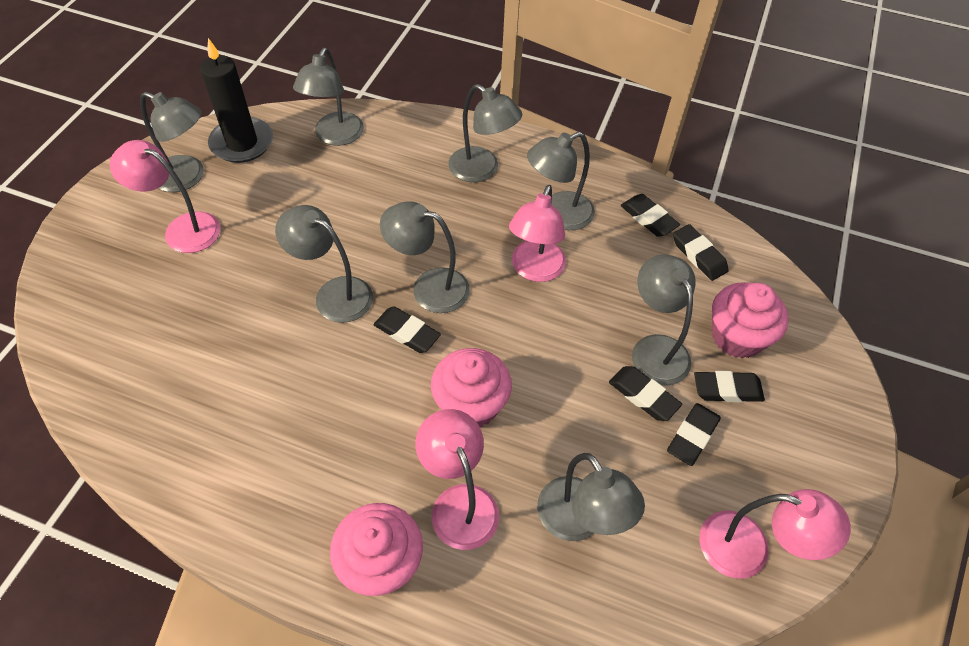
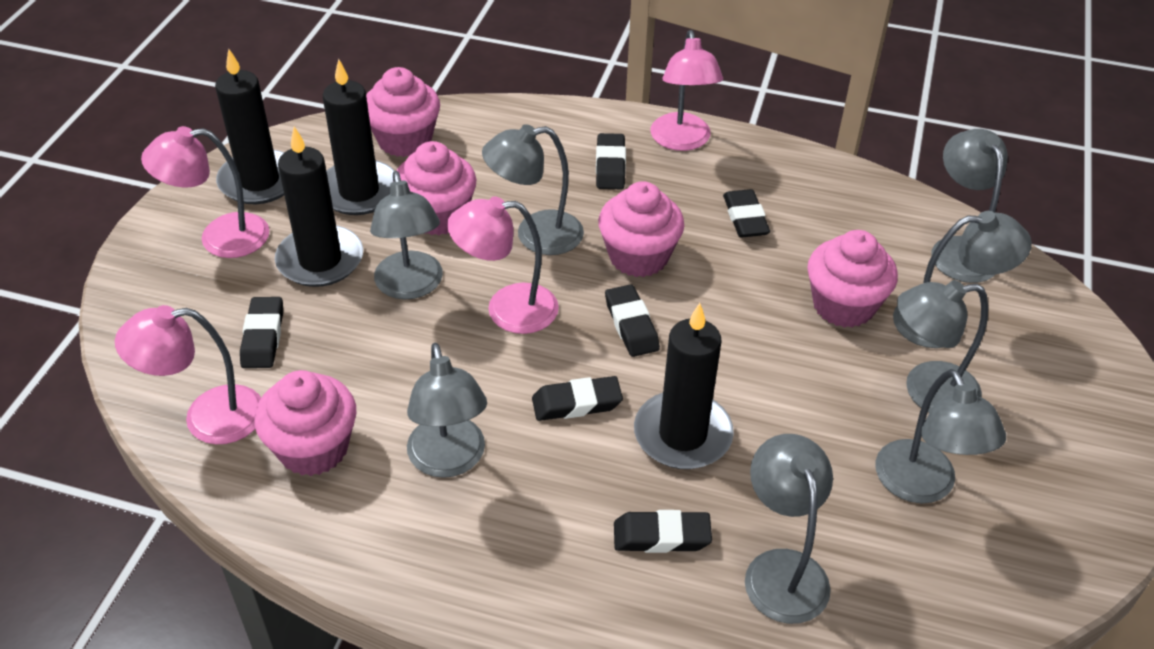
black candle: [200,38,273,163] = 1 -> [215,49,284,204] [275,127,363,287] [323,59,395,215] [634,303,734,469] = 4
pink cupcake: [330,503,423,596] [431,348,512,427] [712,282,789,358] = 3 -> [254,370,356,476] [366,67,440,157] [396,141,477,235] [598,181,684,277] [807,230,898,328] = 5

